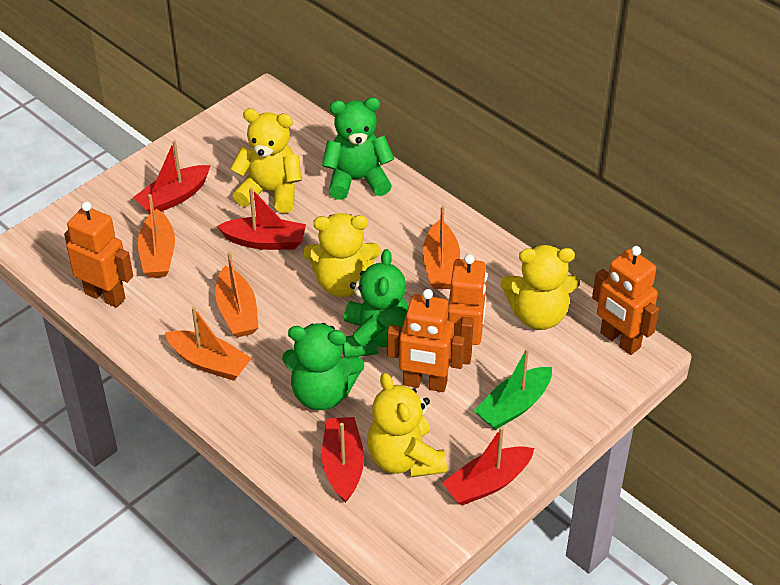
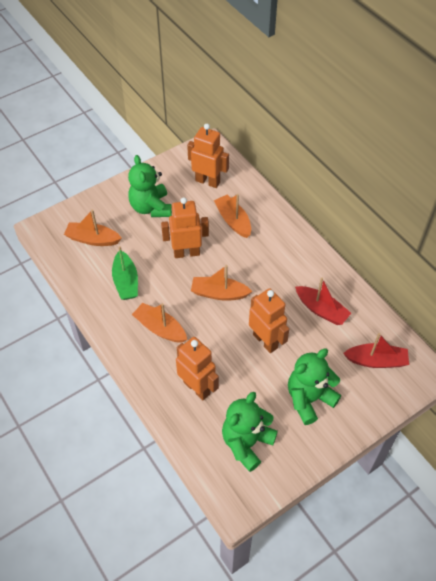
red boat: [133,140,211,214] [217,188,306,250] [322,417,364,503] [442,427,534,505] = 4 -> [295,277,351,325] [343,333,409,368] = 2
yellow teddy bear: [230,108,302,213] [303,213,381,297] [367,373,447,477] [501,245,580,330] = 4 -> none = 0

